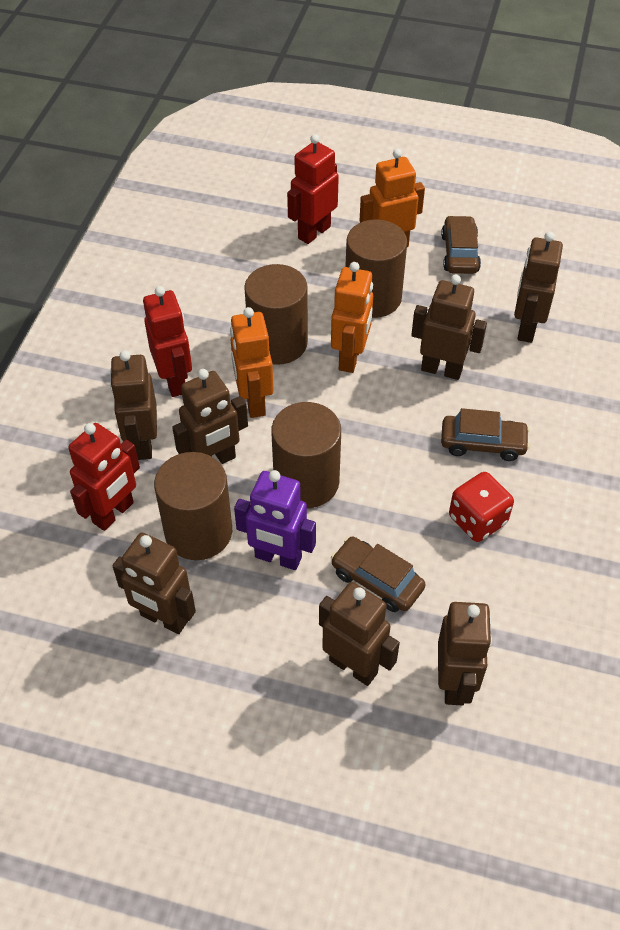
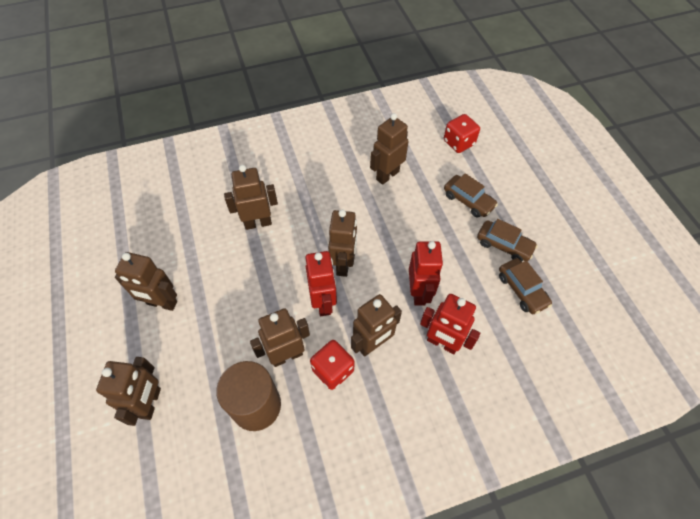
brown cylinder: [154,452,232,560] [244,264,308,365] [271,402,341,508] [345,219,407,318] = 4 -> [216,361,281,431] = 1
orange robot: [230,307,274,418] [331,262,373,373] [359,149,425,247] = 3 -> none = 0
purple robot: [234,470,316,570] = 1 -> none = 0
red dice: [449,472,514,542] = 1 -> [310,340,354,390] [444,114,480,153] = 2

